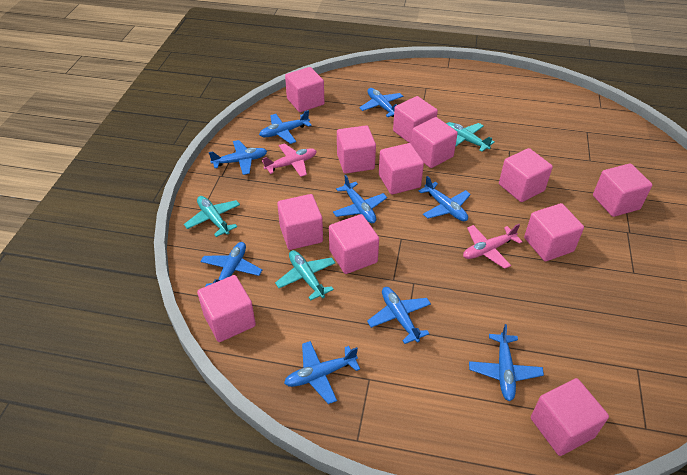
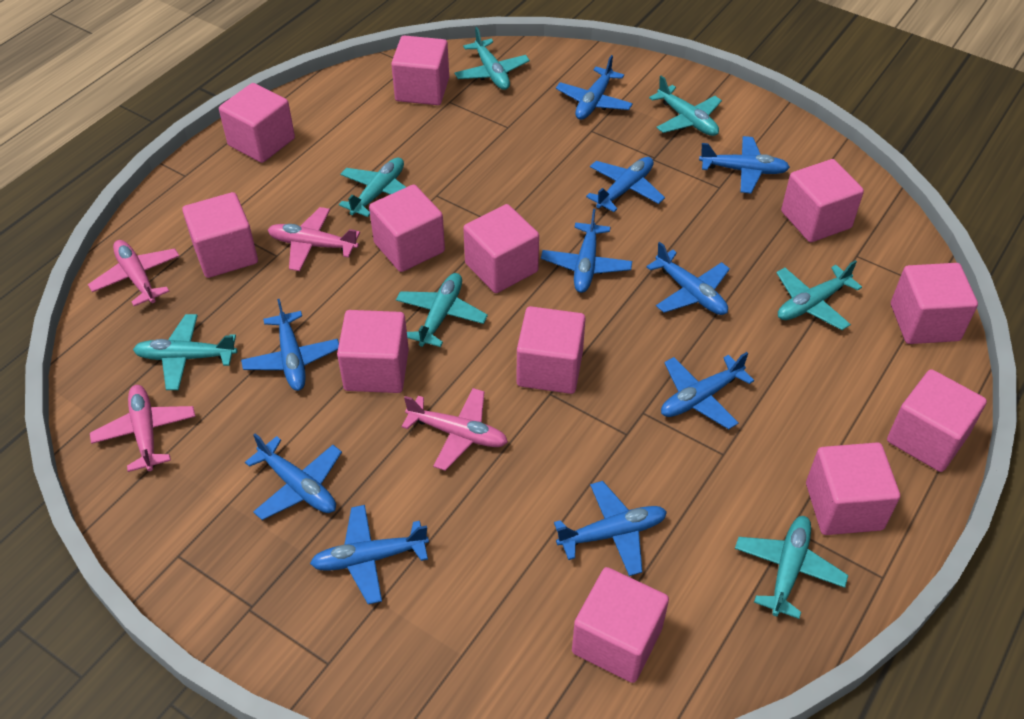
blue plane: [200,242,262,287] [209,140,267,175] [259,110,312,144] [284,341,360,404] [333,175,387,223] [359,88,403,117] [367,287,431,344] [419,176,471,221] [469,324,544,401] = 9 -> [241,299,339,391] [245,433,342,520] [310,505,429,604] [541,209,632,293] [554,481,667,576] [556,55,633,120] [586,157,665,212] [646,242,730,315] [661,352,754,429] [699,136,790,193] = 10
pink plane: [262,143,317,177] [463,224,523,269] = 2 -> [88,240,179,306] [90,385,195,472] [268,207,360,271] [402,388,508,471] = 4
turquoise plane: [184,196,240,237] [275,250,336,301] [446,122,494,152] = 3 -> [133,314,237,390] [339,158,406,217] [396,273,488,347] [454,27,530,90] [649,76,722,136] [735,516,848,619] [776,260,862,330] = 7

